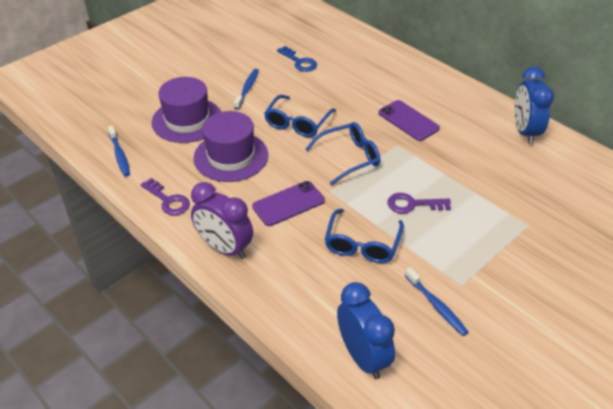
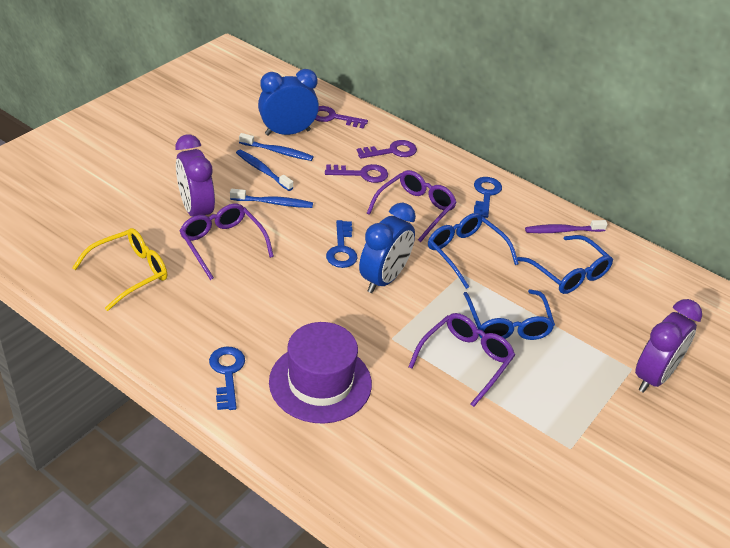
blue key: [277,46,317,72] = 1 -> [209,347,245,410] [326,220,358,268] [474,177,502,218] = 3
purple clock: [191,182,253,259] = 1 -> [176,134,215,217] [635,299,702,393] = 2
purple glasses: none = 0 -> [179,203,274,280] [367,170,457,242] [408,313,515,407] = 3
purple hat: [152,77,221,143] [193,111,268,182] = 2 -> [269,322,372,424] = 1
purple key: [141,178,190,215] [387,193,451,213] = 2 -> [315,106,368,129] [325,164,388,183] [357,140,417,159] = 3
purple phone: [252,181,325,226] [379,100,440,141] = 2 -> none = 0
purple toothbrush: none = 0 -> [525,220,608,233] = 1
yellow glasses: none = 0 -> [72,228,167,311] = 1

